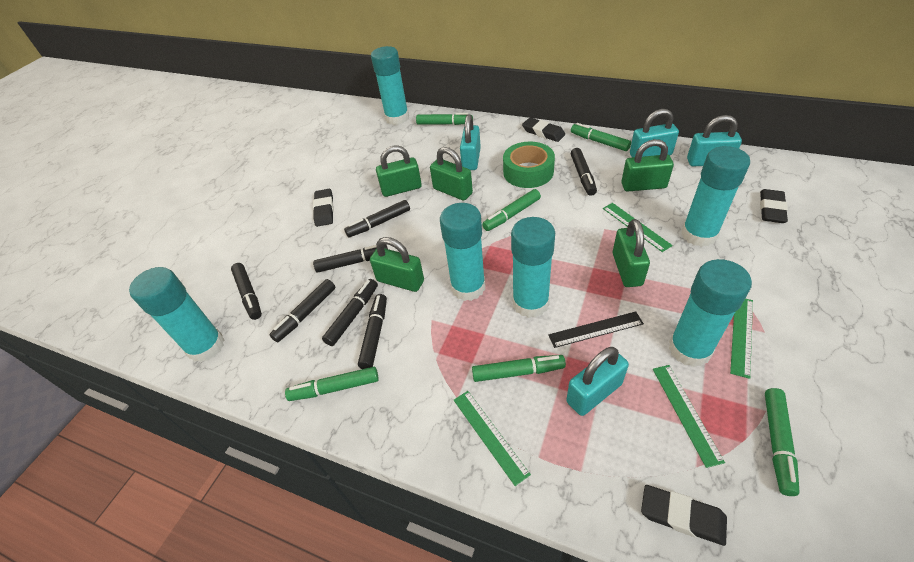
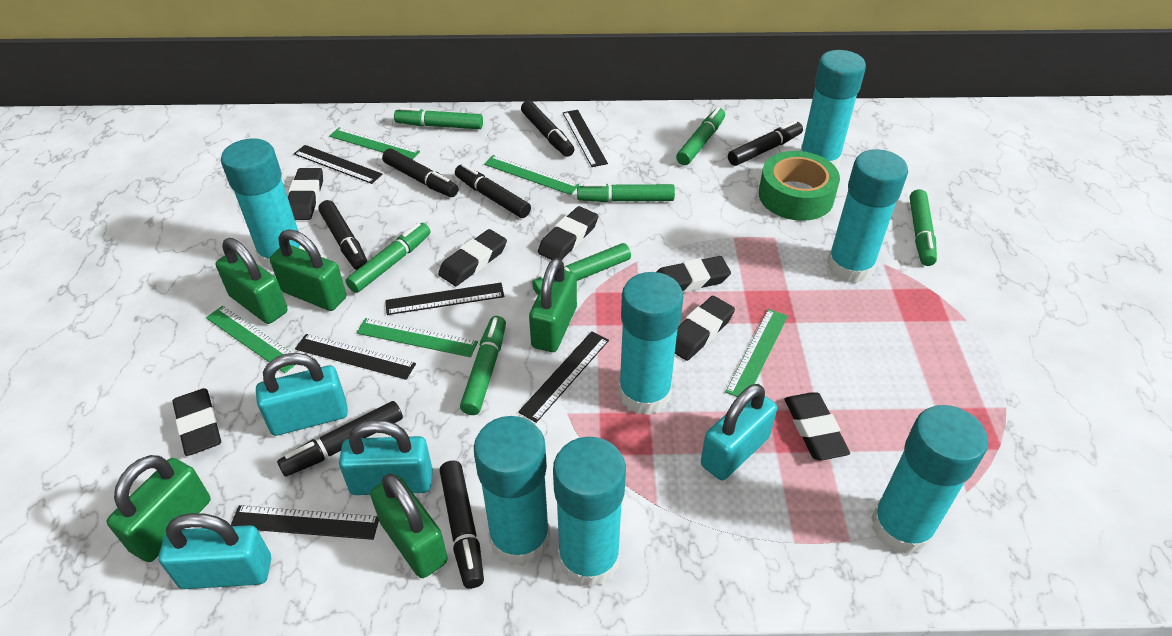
black eraser: [313,189,334,227] [522,118,565,142] [641,485,727,546] [760,189,788,223] = 4 -> [172,388,221,456] [288,168,323,220] [438,229,507,286] [538,206,598,260] [657,256,731,293] [675,296,735,361] [785,392,850,460] = 7
black ruler: [548,311,644,348] = 1 -> [231,505,379,540] [294,145,383,184] [295,334,416,380] [385,283,504,315] [518,331,609,423] [563,110,608,167] = 6
green marker: [285,367,379,401] [416,113,473,125] [472,355,566,382] [482,189,541,231] [571,123,631,151] [765,388,800,496] = 6 -> [346,223,431,293] [394,107,483,129] [460,316,506,415] [532,243,631,295] [577,183,675,202] [676,107,725,165] [910,189,937,266] = 7
green ruler: [454,391,531,486] [603,203,673,252] [653,365,725,468] [730,299,753,379] = 4 -> [206,306,296,373] [329,127,420,159] [357,318,478,357] [484,155,579,195] [725,309,788,397] = 5
turquoise glue stick: [129,267,225,362] [371,46,409,125] [440,203,485,301] [511,217,555,318] [669,259,752,367] [681,146,750,247] = 6 -> [221,138,306,270] [474,416,550,566] [553,437,626,588] [618,272,684,415] [800,50,866,168] [827,149,908,283] [871,405,988,555] = 7

